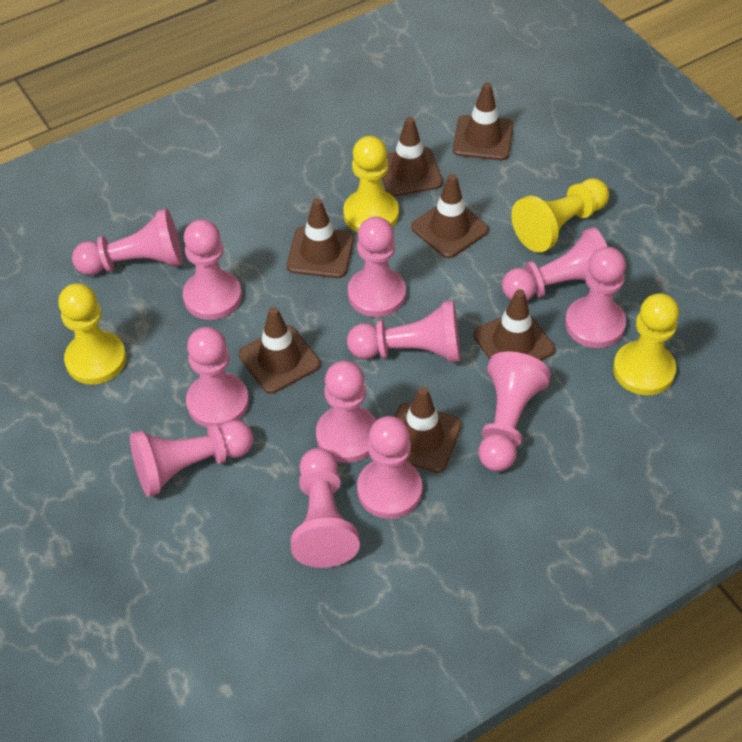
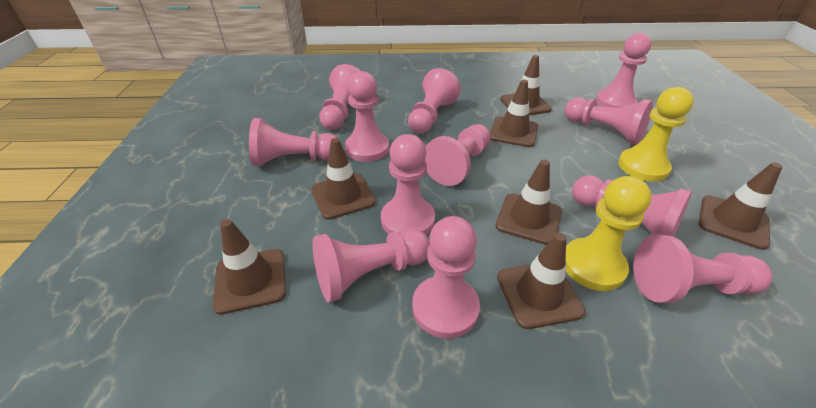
yellow pawn: [58,283,126,385] [343,136,399,233] [511,178,609,253] [613,293,679,395] = 4 -> [566,176,652,291] [618,87,694,182] = 2

